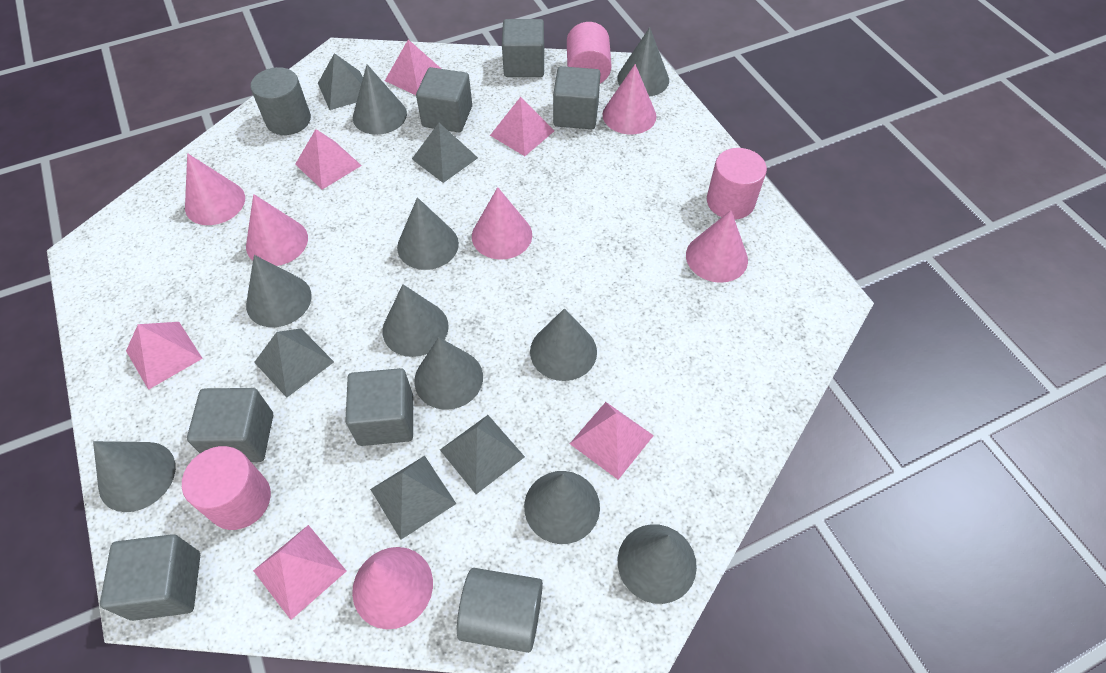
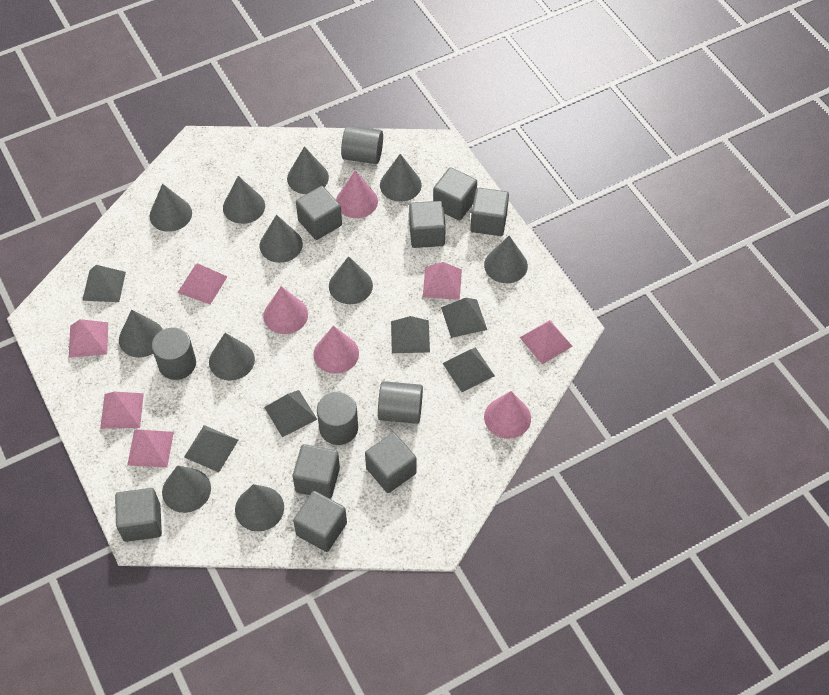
grey cone: [93,441,176,512] [246,255,312,327] [353,65,407,135] [383,284,449,357] [397,197,459,270] [414,337,483,410] [524,471,600,544] [530,308,597,381] [617,27,669,96] [618,524,697,604] = 10 -> [119,310,163,358] [149,184,192,232] [162,465,211,513] [209,333,255,381] [223,176,265,224] [235,484,284,532] [260,215,303,263] [287,146,329,194] [329,256,373,304] [380,154,422,202] [484,236,528,283] = 11
grey cube: [100,534,200,621] [187,388,273,462] [345,368,413,446] [416,67,472,132] [502,19,544,77] [553,66,600,129] = 6 -> [115,488,162,542] [293,444,340,499] [293,491,347,552] [296,186,342,240] [365,432,416,493] [409,201,446,248] [433,167,477,221] [470,188,509,236] = 8
grey cylinder: [251,67,311,135] [457,568,543,653] = 2 -> [152,328,196,380] [317,392,358,445] [341,125,383,164] [378,381,423,424] = 4
grey pyramid: [254,329,334,398] [318,53,363,110] [370,456,456,540] [412,123,478,183] [440,415,525,494] = 5 -> [82,265,126,302] [184,425,238,472] [264,390,317,437] [391,316,430,353] [441,298,487,338] [443,347,495,392] = 6
pink cone: [185,153,245,225] [246,194,308,266] [352,547,433,629] [472,187,532,260] [602,64,656,135] [686,210,748,283] = 6 -> [263,286,308,334] [313,326,359,374] [336,171,378,218] [484,391,531,439] = 4
pink cylinder: [182,446,271,530] [567,22,612,83] [707,148,767,219] = 3 -> none = 0

